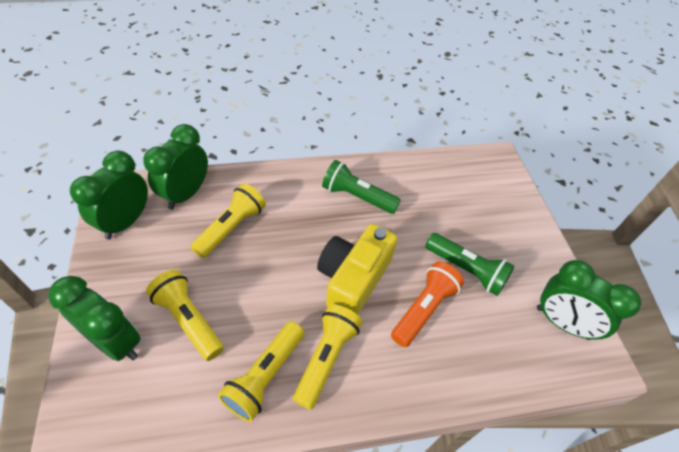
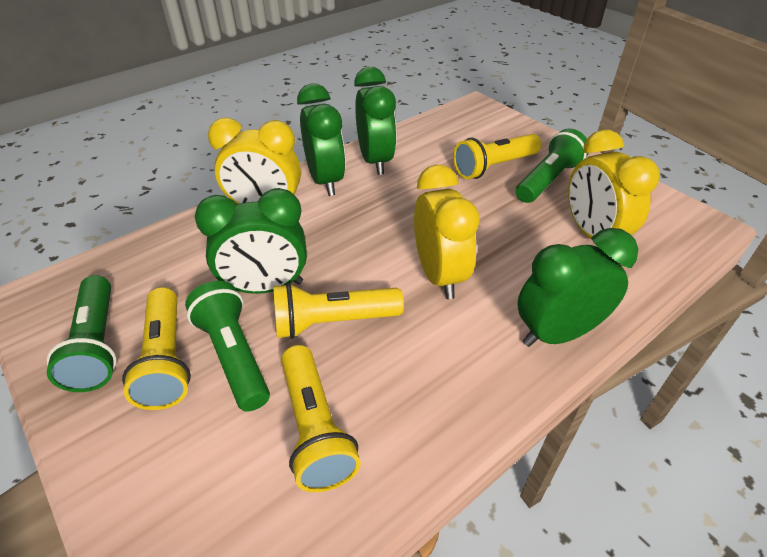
green flashlight: [322,160,401,214] [425,233,514,296] = 2 -> [47,275,117,392] [185,281,270,412] [516,129,589,203] = 3
orange flashlight: [391,262,464,347] = 1 -> none = 0
yellow camera: [317,224,397,315] = 1 -> none = 0
yellow clock: none = 0 -> [208,118,301,205] [414,165,480,299] [568,130,660,238] = 3

